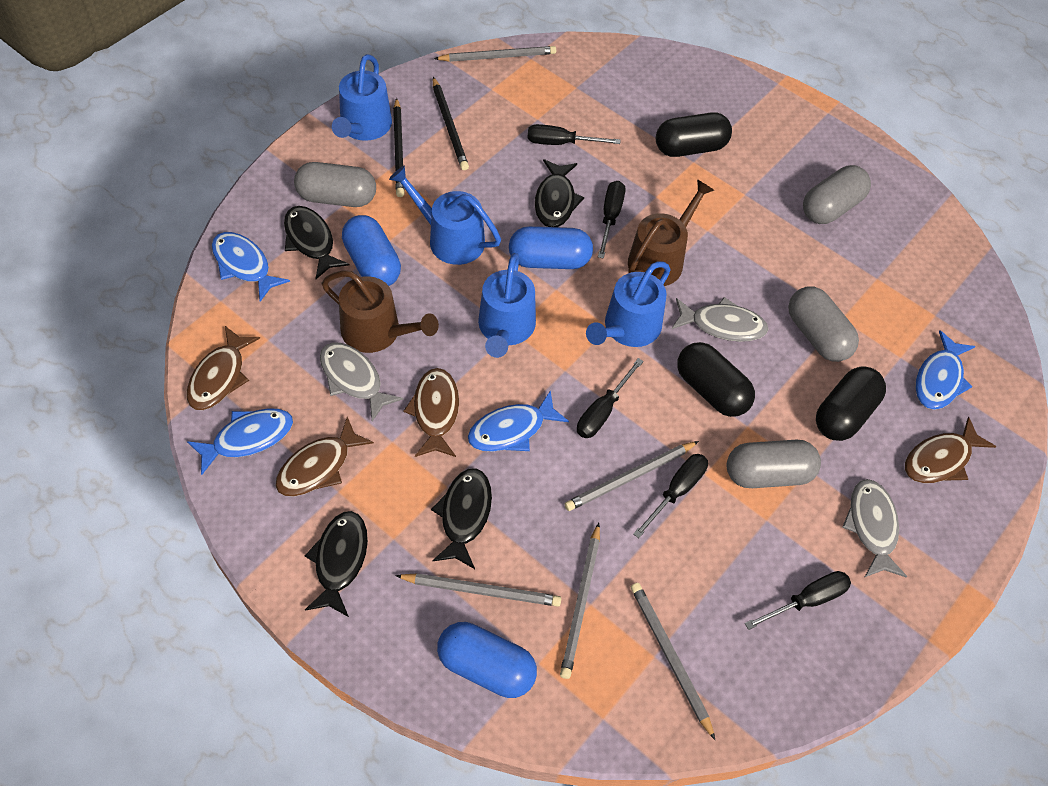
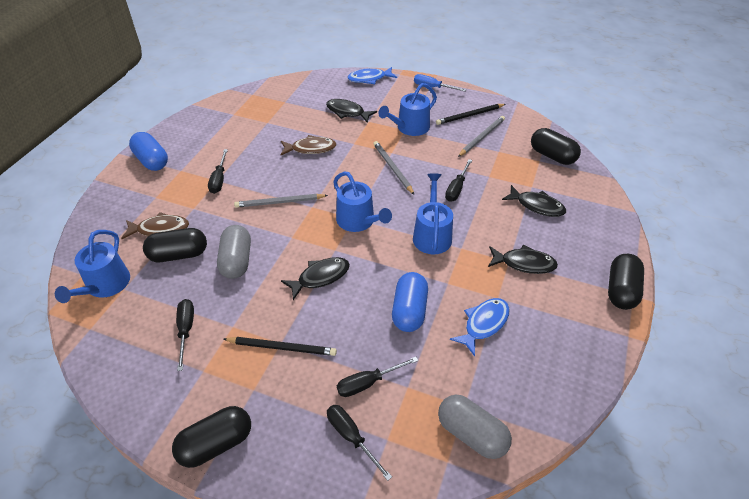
black capsule: [656,113,732,157] [677,342,755,417] [816,367,886,441] = 3 -> [143,228,207,262] [172,406,251,468] [531,128,581,165] [608,254,644,310] = 4
blue capsule: [342,215,401,286] [437,622,537,698] [509,226,593,269] = 3 -> [129,132,168,171] [392,272,428,332] = 2
blue fish: [187,408,293,475] [212,232,290,302] [468,390,569,452] [916,330,976,410] = 4 -> [347,67,397,84] [450,298,510,357] = 2
blue screwdriver: none = 0 -> [414,74,466,92] = 1
brown fish: [187,326,260,410] [276,417,374,497] [404,368,459,457] [905,417,996,483] = 4 -> [121,212,189,239] [280,135,337,155] = 2
brown watering can: [322,270,439,353] [628,179,714,286] = 2 -> none = 0
grey capsule: [294,162,376,207] [727,440,821,488] [788,286,859,362] [803,165,871,224] = 4 -> [217,225,251,279] [438,395,512,459] = 2
grey fish: [320,343,403,421] [672,297,768,342] [842,479,907,577] = 3 -> none = 0
grey pencil: [395,573,561,607] [434,46,556,62] [560,523,600,679] [565,441,699,511] [631,583,715,740] = 5 -> [234,194,328,208] [373,141,414,194] [458,116,505,157] = 3

